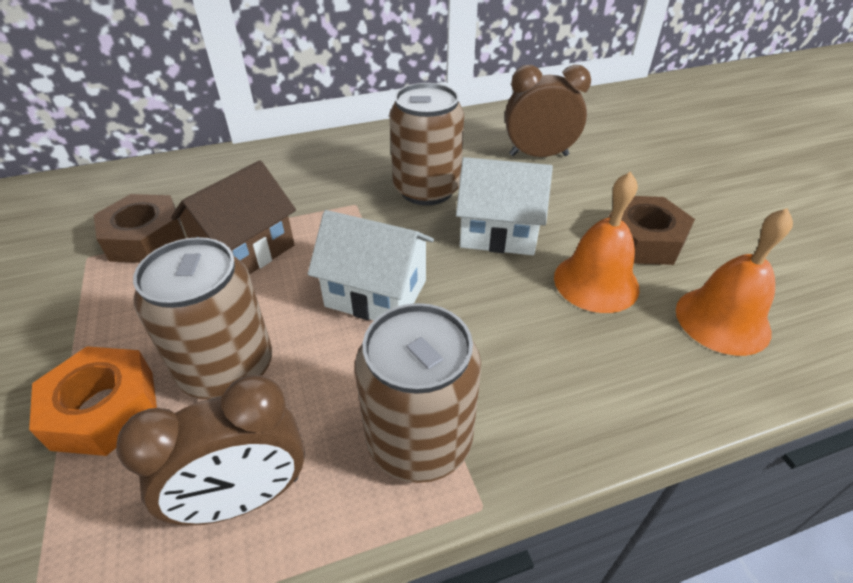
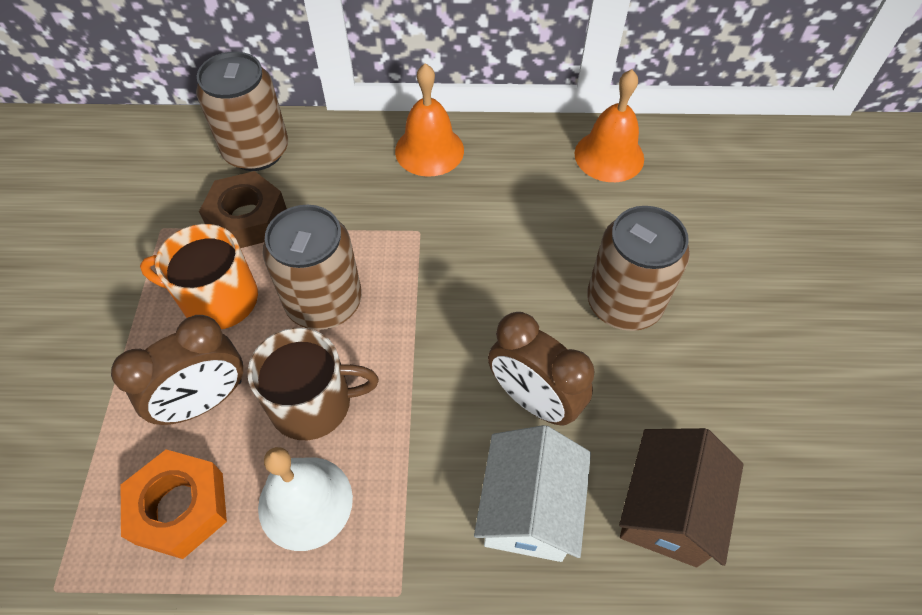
brown mug: none = 0 -> [247,328,379,440] = 1
brown nut: [94,194,186,263] [608,196,695,265] = 2 -> [199,171,287,248] = 1
orange mug: none = 0 -> [140,224,258,329] = 1
white bell: none = 0 -> [258,447,353,551] = 1
white house: [308,210,434,321] [456,157,553,255] = 2 -> [474,425,591,562] = 1

